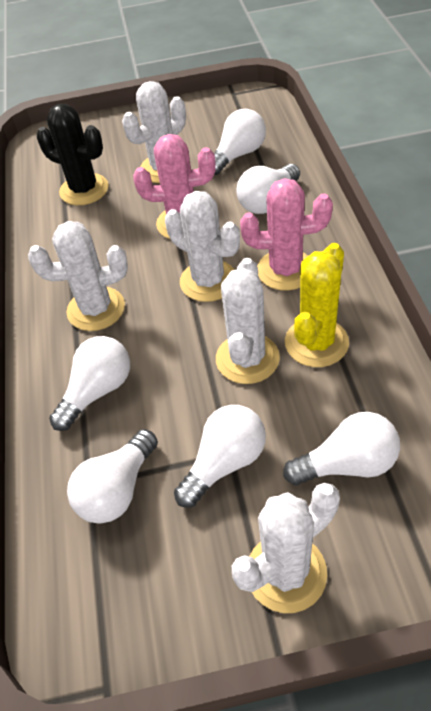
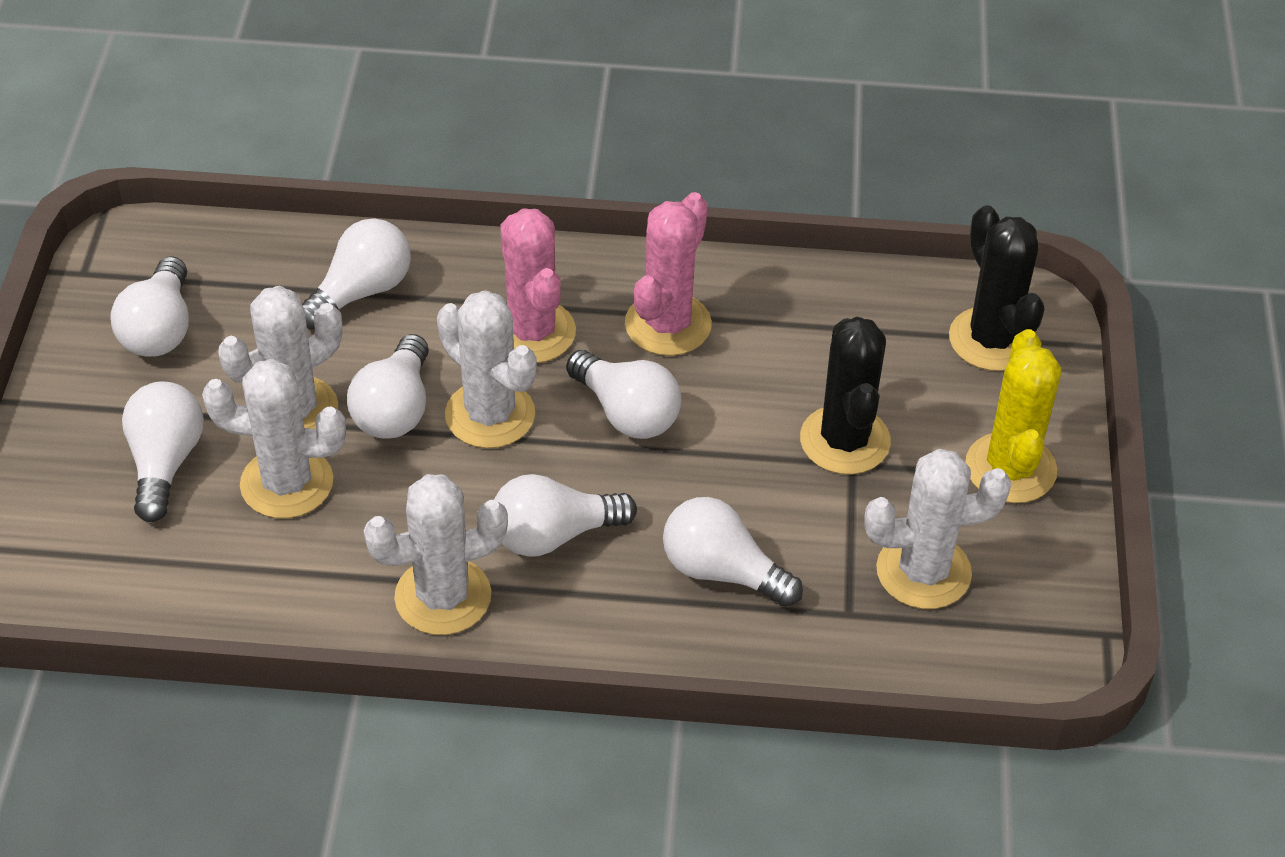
black cactus: [37,104,109,205] = 1 -> [800,317,891,475] [949,205,1045,371] = 2
white light bulb: [49,336,130,431] [67,429,158,524] [174,405,266,508] [214,109,266,175] [236,164,300,214] [283,412,400,485] = 6 -> [111,256,189,357] [122,381,204,522] [302,218,411,330] [347,334,429,439] [494,474,637,557] [566,350,681,439] [663,497,803,607] = 7

